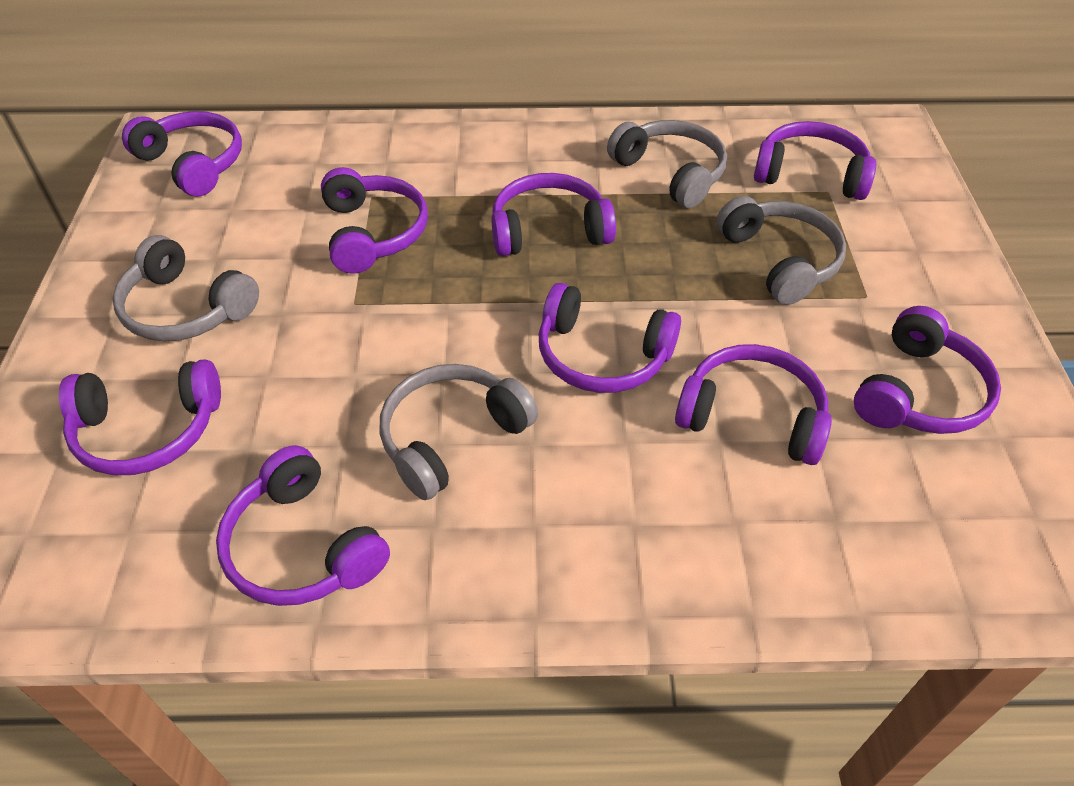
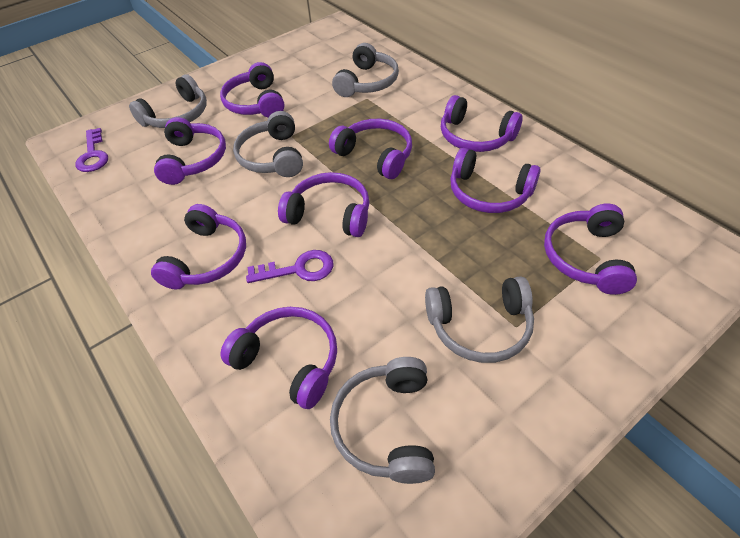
grey headphones: [113,235,259,341] [379,364,538,500] [607,120,727,208] [717,196,846,305] = 4 -> [129,74,207,128] [233,111,303,177] [330,357,435,484] [332,43,399,97] [425,277,534,363] = 5
purple key: none = 0 -> [75,128,108,172] [246,250,333,283] = 2

